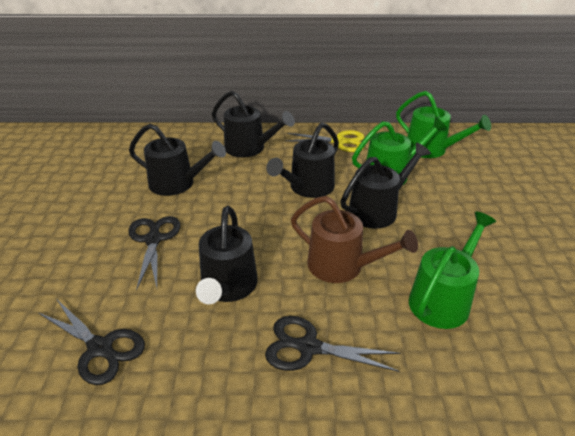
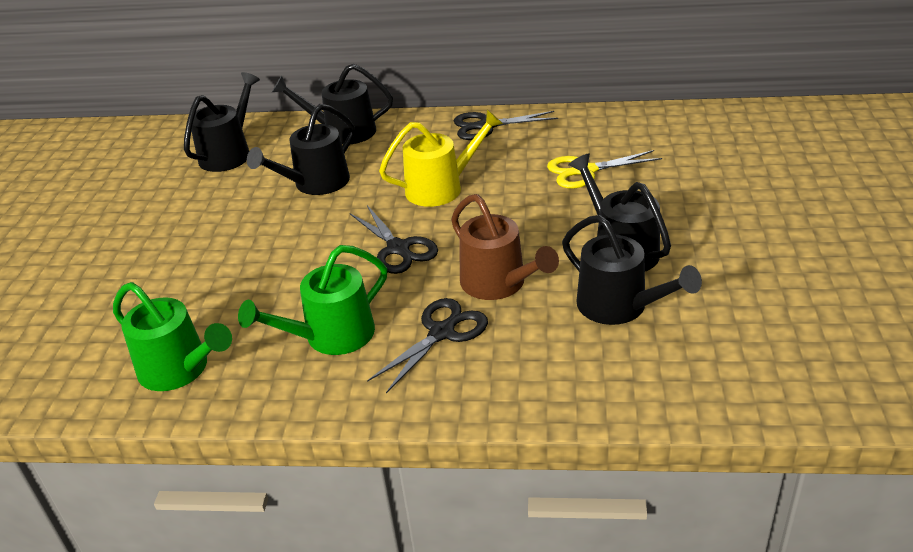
green watering can: [352,117,447,185] [396,91,491,158] [409,211,496,329] = 3 -> [113,282,232,391] [238,245,387,355] = 2
yellow watering can: none = 0 -> [379,110,503,207] = 1

